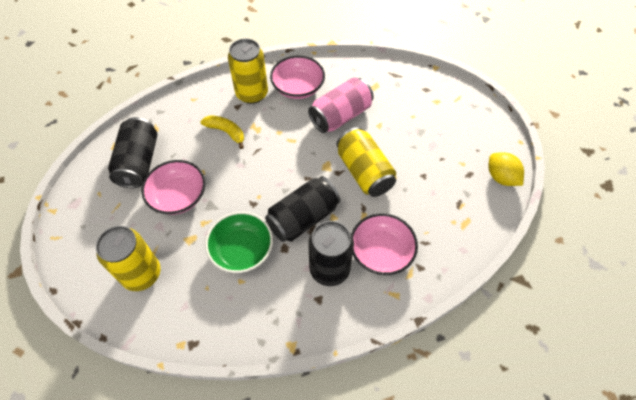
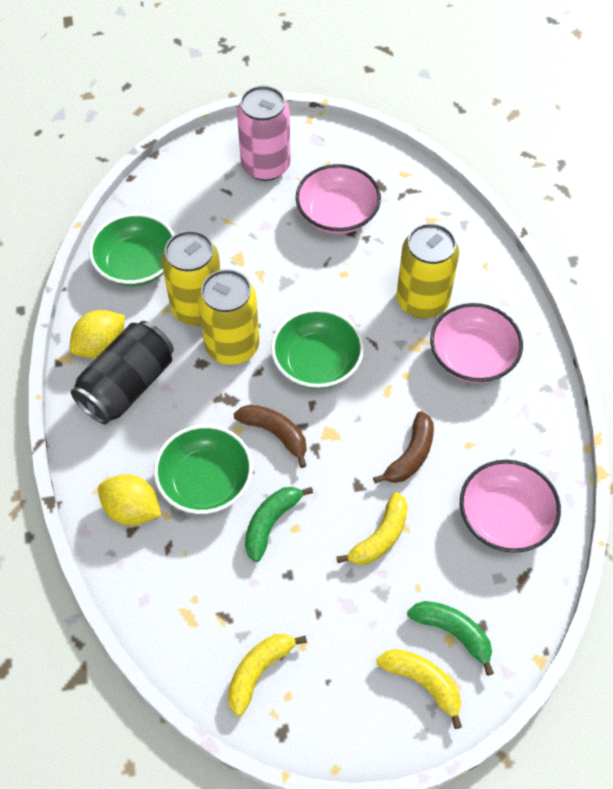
black can: [108,117,157,188] [265,176,340,242] [308,221,354,286] = 3 -> [71,321,174,425] = 1
brown banana: none = 0 -> [234,405,307,468] [373,411,434,483] = 2
green banana: none = 0 -> [245,487,313,562] [407,601,494,676] = 2
green bowl: [205,212,273,273] = 1 -> [89,213,175,286] [154,425,253,514] [271,308,364,389] = 3
yellow banana: [200,115,244,149] = 1 -> [228,634,307,716] [336,492,408,565] [376,649,462,729] = 3
yellow lemon: [489,152,524,186] = 1 -> [70,310,125,358] [98,474,161,526] = 2

